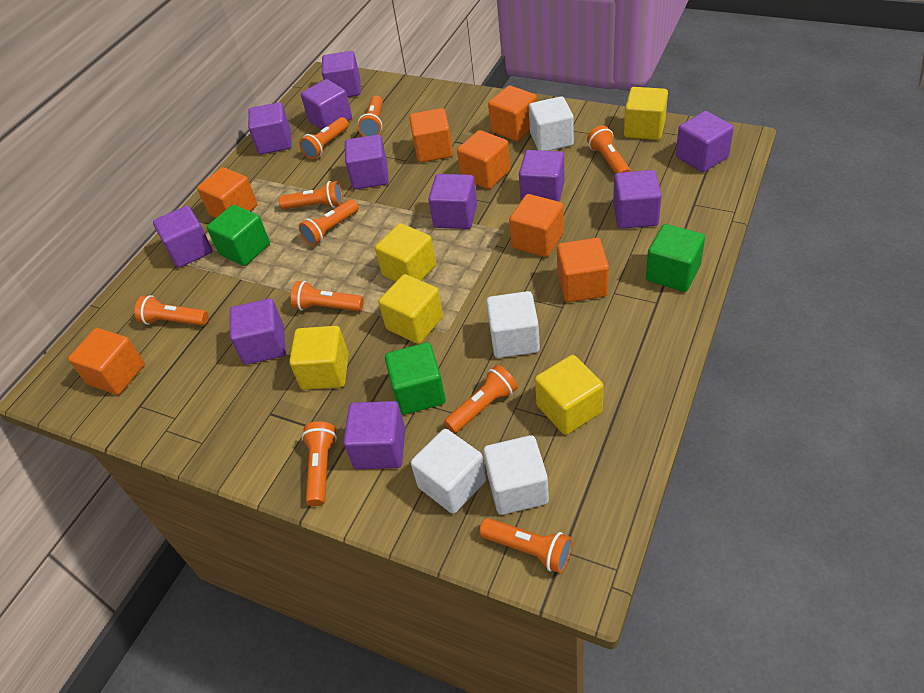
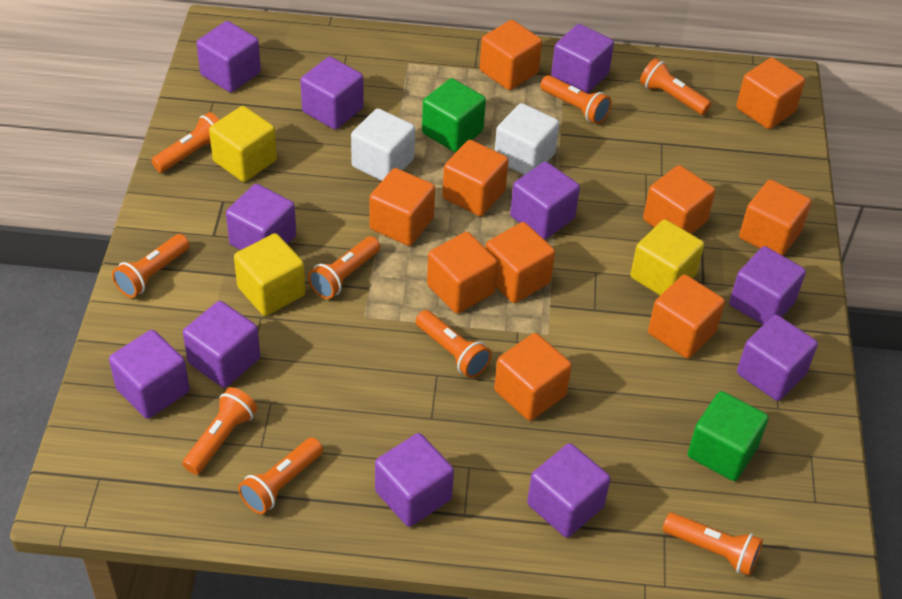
green cube: [207,205,270,266] [385,342,446,415] [646,224,705,292] = 3 -> [422,78,486,152] [688,391,769,481] = 2
orange cube: [68,328,145,395] [197,167,257,218] [409,108,453,163] [457,130,510,189] [488,85,537,141] [509,194,564,257] [557,238,609,302] = 7 -> [369,168,435,246] [427,232,498,314] [442,140,509,216] [480,20,542,90] [486,222,555,303] [494,333,572,421] [643,165,715,234] [648,274,725,359] [736,58,805,129] [739,180,811,256] = 10
orange flashlight: [135,295,208,326] [279,181,343,209] [291,281,364,311] [299,117,349,159] [299,199,359,246] [302,421,337,506] [358,96,383,137] [444,365,518,433] [479,518,572,573] [587,125,631,174] = 10 -> [112,234,189,298] [151,112,219,173] [182,387,257,475] [238,437,323,514] [308,236,380,299] [416,310,492,378] [540,75,612,124] [640,58,712,115] [663,512,763,576] = 9
white cube: [411,429,486,514] [483,435,549,515] [486,291,540,358] [529,96,574,151] = 4 -> [351,108,415,181] [495,103,559,175] = 2
yellow cube: [289,326,349,390] [375,223,436,282] [379,274,443,344] [535,355,604,435] [624,87,668,140] = 5 -> [209,106,277,182] [234,233,306,316] [630,219,704,295] = 3

